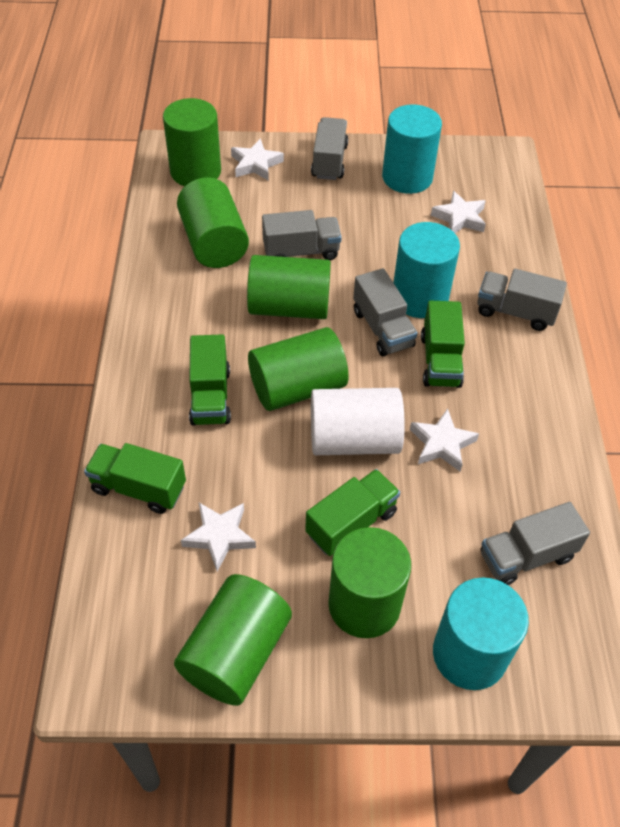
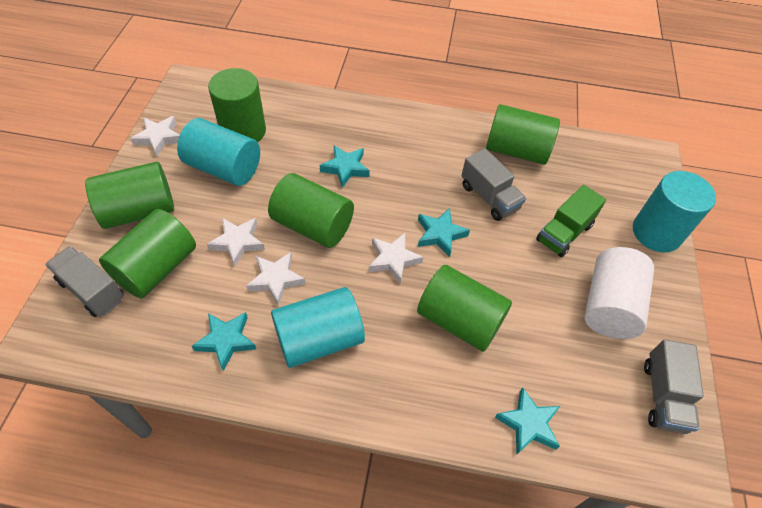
green truck: [84,443,186,514] [189,334,231,425] [305,469,400,556] [421,301,465,388] = 4 -> [536,185,606,257] = 1
grey truck: [262,210,342,260] [311,117,348,180] [353,268,417,356] [477,269,567,331] [481,502,590,585] = 5 -> [45,246,124,317] [461,148,526,221] [644,339,704,434] = 3
turquoise star: none = 0 -> [191,312,256,371] [320,145,370,188] [418,208,470,257] [495,387,560,455] = 4

